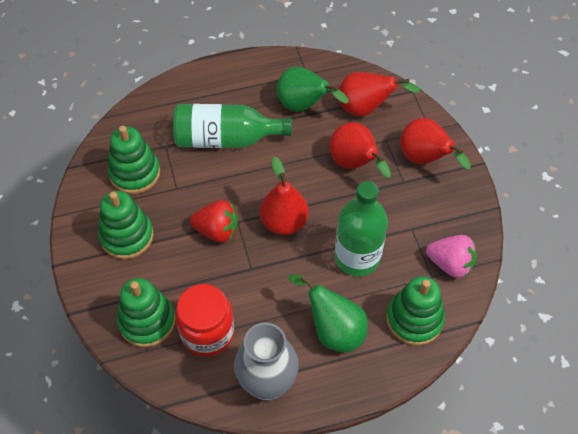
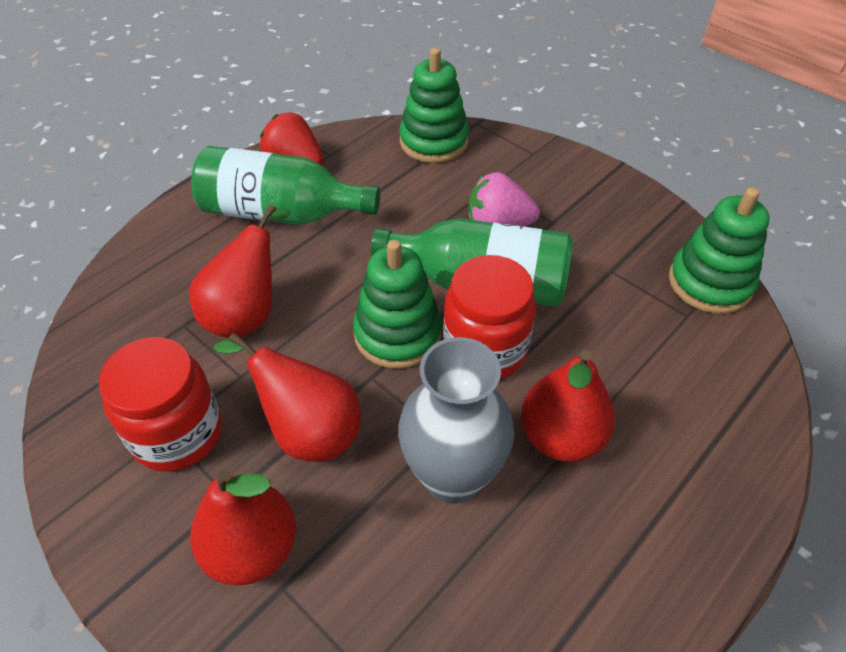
green pear: [277,67,349,112] [289,275,368,352] = 2 -> none = 0
green stacking toy: [98,191,154,259] [108,126,160,194] [117,278,175,347] [386,276,445,345] = 4 -> [353,240,442,369] [399,48,469,163] [669,187,769,314] = 3
red jar: [175,284,234,357] = 1 -> [99,337,222,472] [443,255,536,379] = 2

